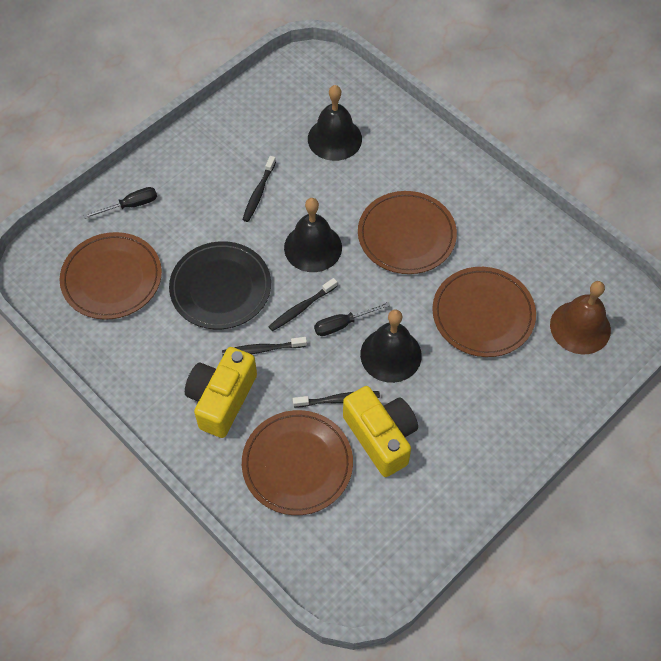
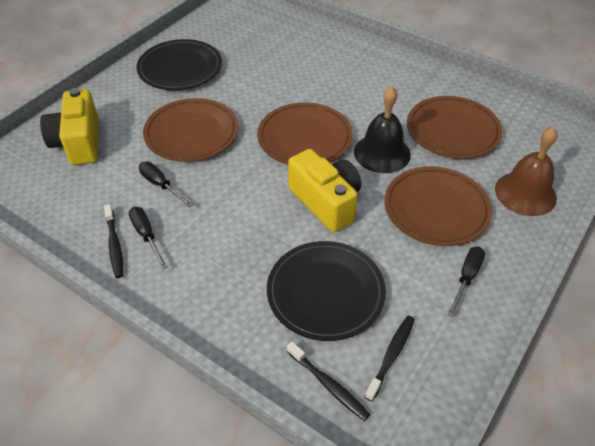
black bell: [284,198,342,272] [308,85,362,161] [360,310,422,383] = 3 -> [354,86,411,173] = 1
black plate: [169,241,271,329] = 1 -> [136,39,222,90] [267,241,386,341] = 2
black screwdriver: [83,187,157,219] [314,302,390,336] = 2 -> [129,207,167,269] [139,161,193,207] [447,247,485,318] = 3
black toothbrush: [222,337,307,356] [242,156,276,222] [268,278,337,331] [293,391,380,408] = 4 -> [104,204,123,278] [287,342,370,421] [365,316,415,401] = 3

